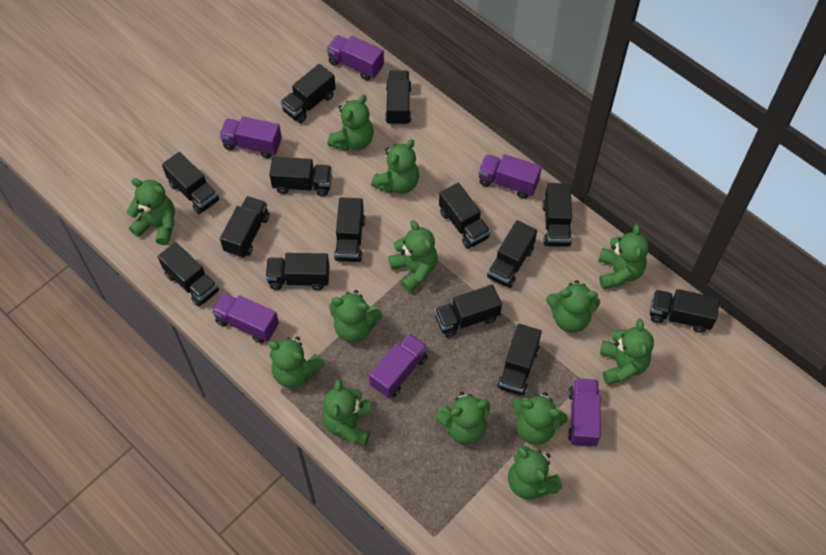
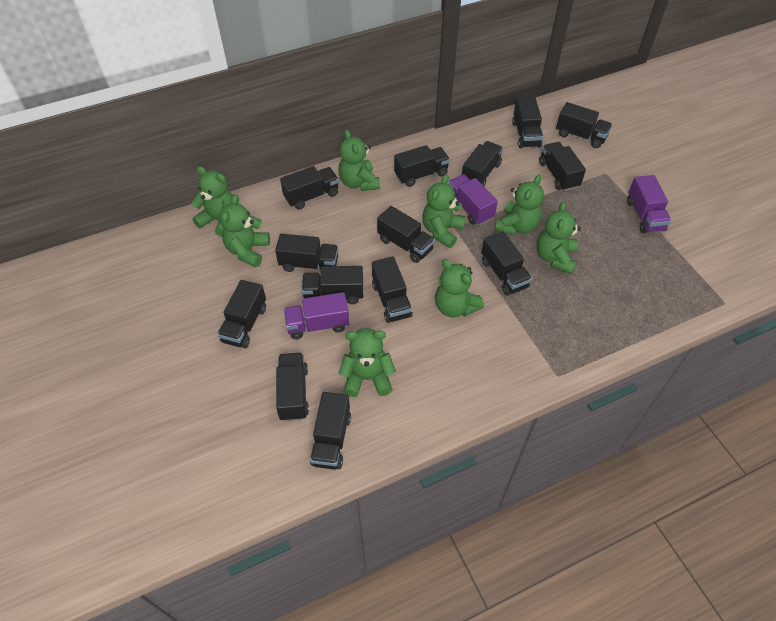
green teddy bear: [127,178,175,245] [268,337,325,388] [322,379,372,446] [327,95,374,151] [329,290,382,342] [371,139,419,194] [389,220,438,293] [436,392,490,445] [508,445,562,499] [513,392,568,445] [546,280,600,333] [599,224,649,289] [600,319,654,385] = 13 -> [191,166,233,237] [219,194,270,267] [338,130,380,191] [339,328,396,397] [423,174,466,248] [435,259,484,317] [495,175,544,235] [537,201,581,274] = 8
purple truck: [212,293,279,343] [219,116,282,158] [326,35,384,80] [369,333,428,398] [478,154,542,199] [568,378,601,447] = 6 -> [284,292,350,339] [448,174,498,225] [627,175,671,233] = 3

